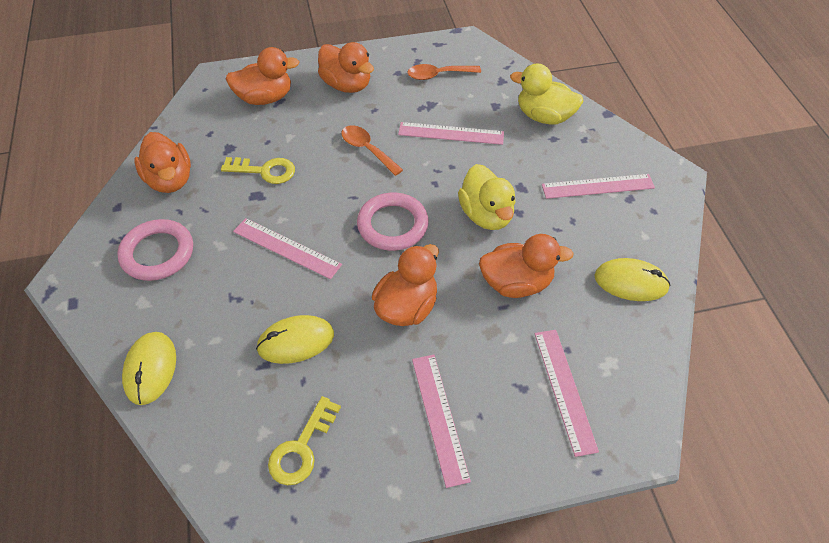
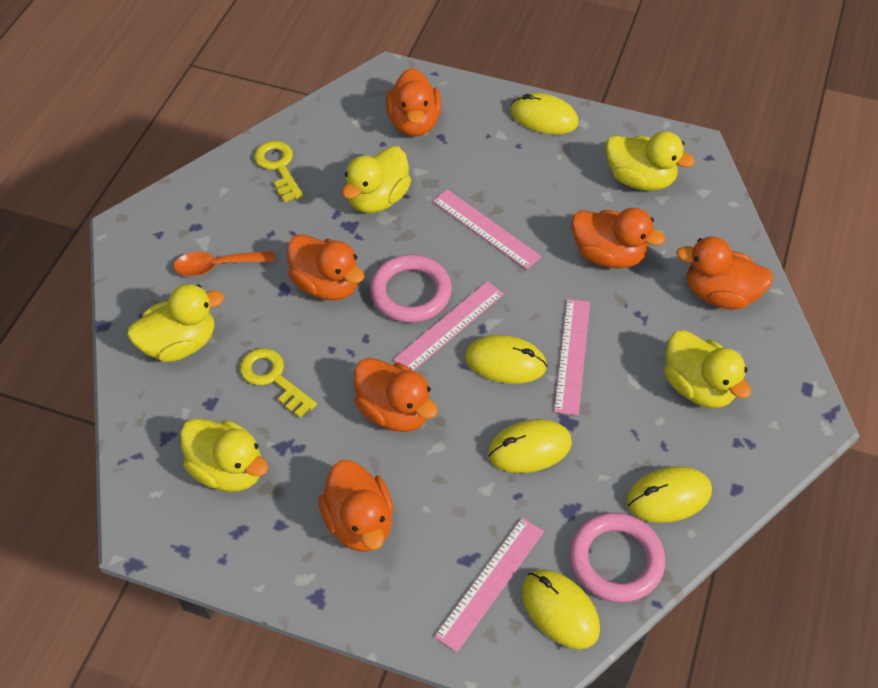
orange duck: [134,132,191,193] [226,47,299,105] [318,42,374,93] [372,244,439,326] [479,234,574,298] = 5 -> [287,234,364,300] [318,460,394,552] [354,358,438,432] [386,68,441,137] [571,208,665,269] [676,236,774,309] = 6
orange spoon: [341,125,403,176] [407,64,481,80] = 2 -> [174,251,275,276] = 1
pink ruler: [233,218,342,279] [398,122,504,145] [412,355,471,488] [535,330,599,457] [542,174,655,199] = 5 -> [393,281,504,371] [433,189,542,269] [434,518,544,652] [554,299,590,415] = 4
yellow duck: [458,164,516,230] [510,63,584,124] = 2 -> [127,284,224,362] [180,418,268,492] [342,146,411,213] [606,131,695,191] [664,330,751,408] = 5
yellow mouse: [122,332,176,405] [256,315,334,364] [594,258,671,301] = 3 -> [465,335,547,384] [488,419,572,473] [510,93,579,135] [522,570,600,649] [626,466,712,523] = 5

